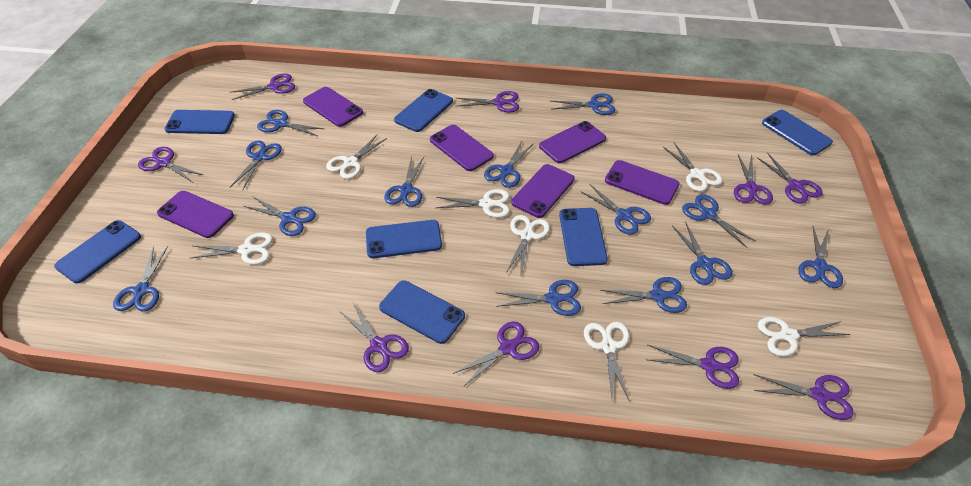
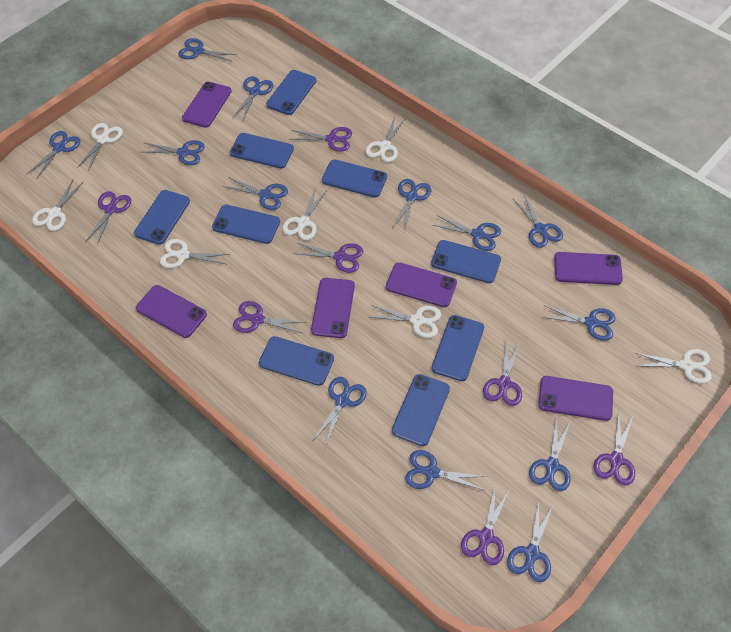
blue phone: [54,220,141,284] [165,110,235,134] [366,220,442,258] [379,280,465,344] [394,89,453,132] [559,208,608,266] [762,110,833,155] = 7 -> [134,190,190,245] [212,205,280,244] [230,133,294,169] [259,336,334,386] [266,70,316,115] [322,159,387,198] [392,374,450,446] [431,240,501,283] [431,315,484,381] = 9
purple scissors: [138,147,203,182] [230,74,295,100] [339,303,409,372] [453,321,539,387] [455,91,519,112] [648,345,739,389] [734,154,773,205] [753,374,854,420] [757,153,823,204] = 9 -> [85,191,131,245] [233,301,305,333] [289,127,352,152] [293,243,363,273] [461,486,510,565] [483,342,522,406] [593,411,635,485] = 7

